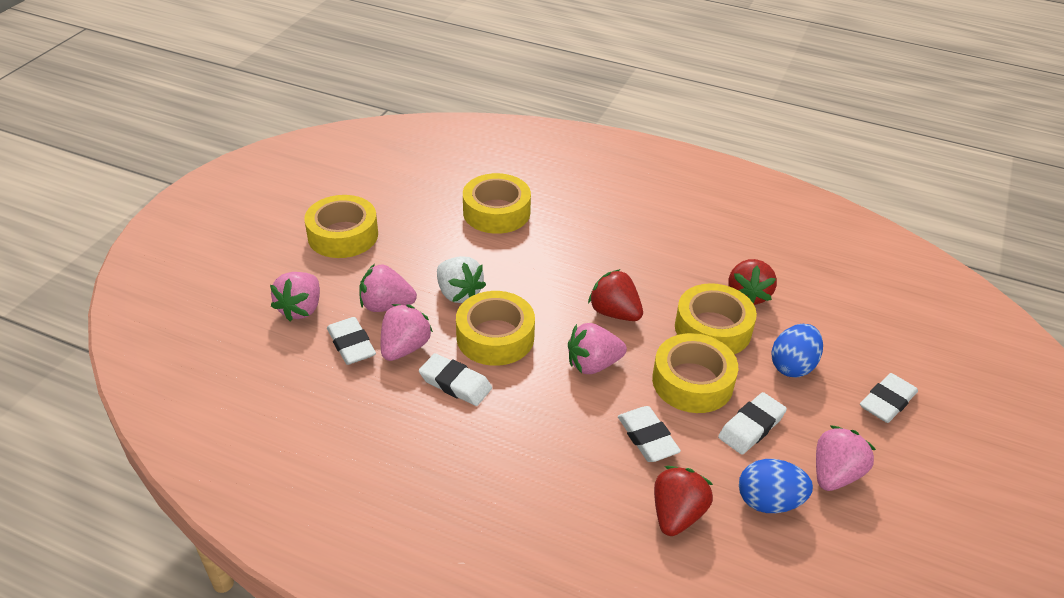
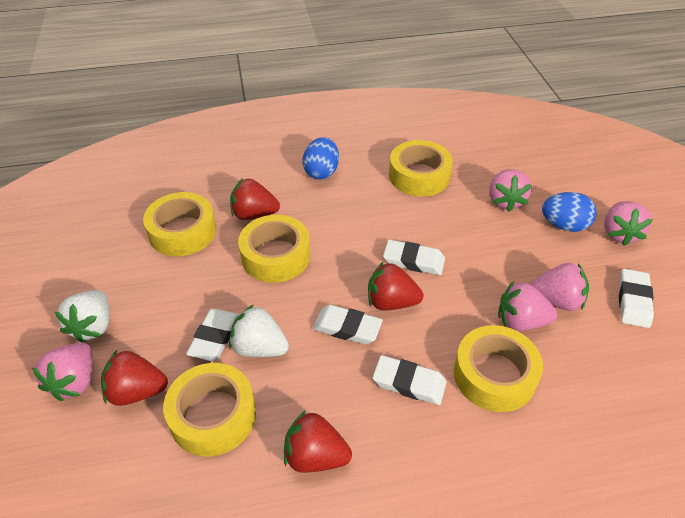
red strawberry: [588,269,643,321] [654,466,713,536] [728,259,777,305] = 3 -> [101,350,168,406] [230,178,280,220] [284,410,352,473] [368,261,423,311] = 4
white strawberry: [437,256,486,303] = 1 -> [55,290,109,343] [229,304,289,357] = 2

